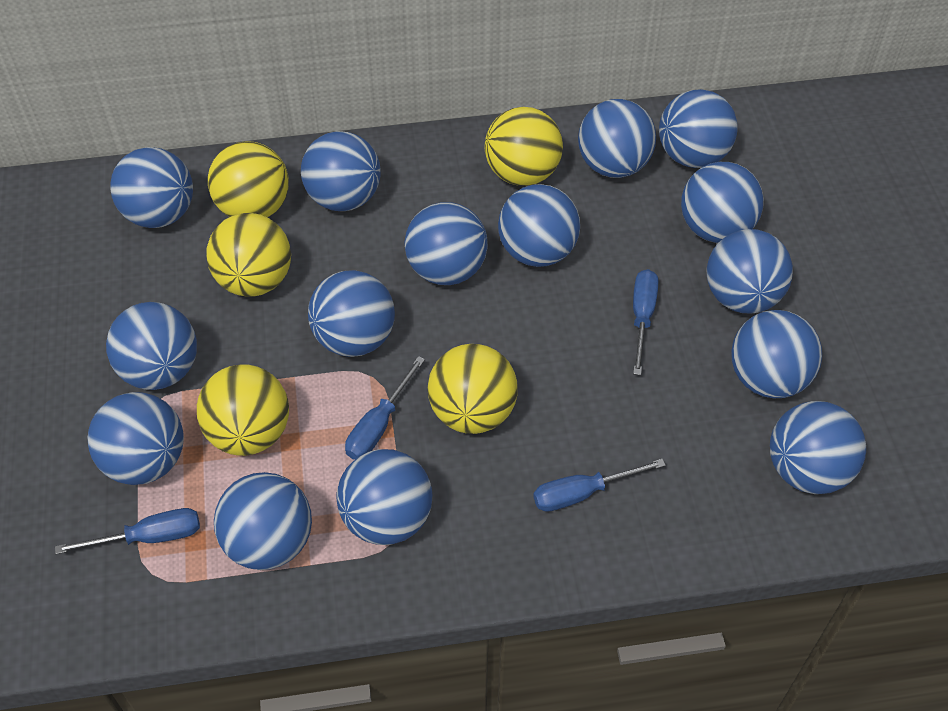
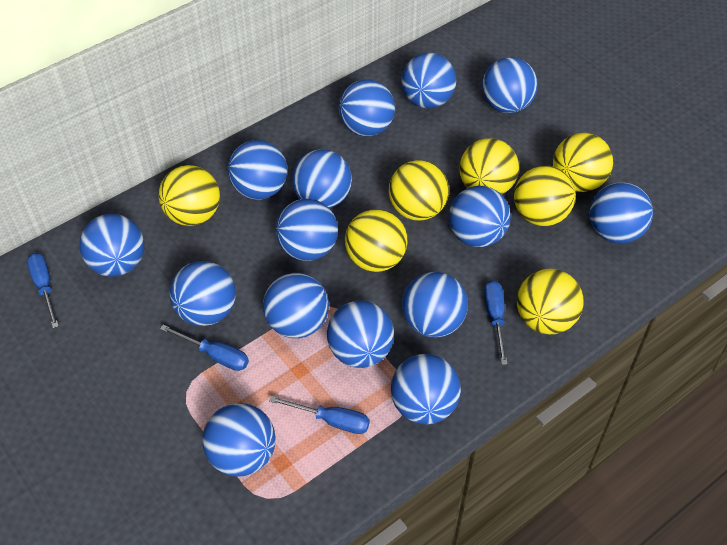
yellow ball: [197,364,289,456] [206,213,291,297] [208,141,289,218] [428,344,518,434] [485,107,563,186] = 5 -> [158,165,220,226] [345,209,407,272] [389,160,449,221] [459,138,519,195] [514,166,576,226] [517,269,584,334] [553,133,613,192] = 7

